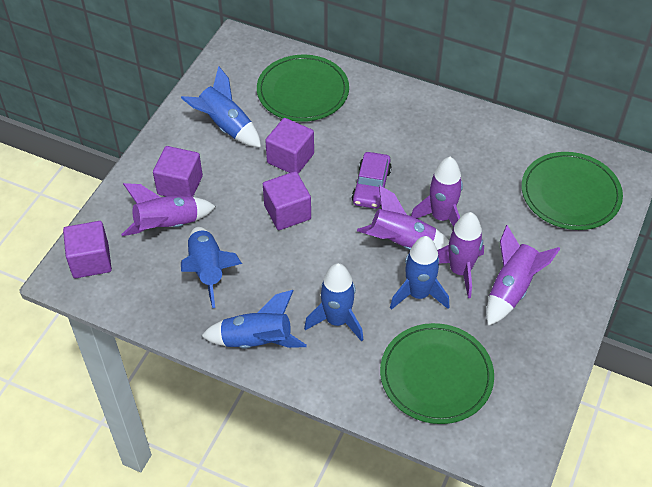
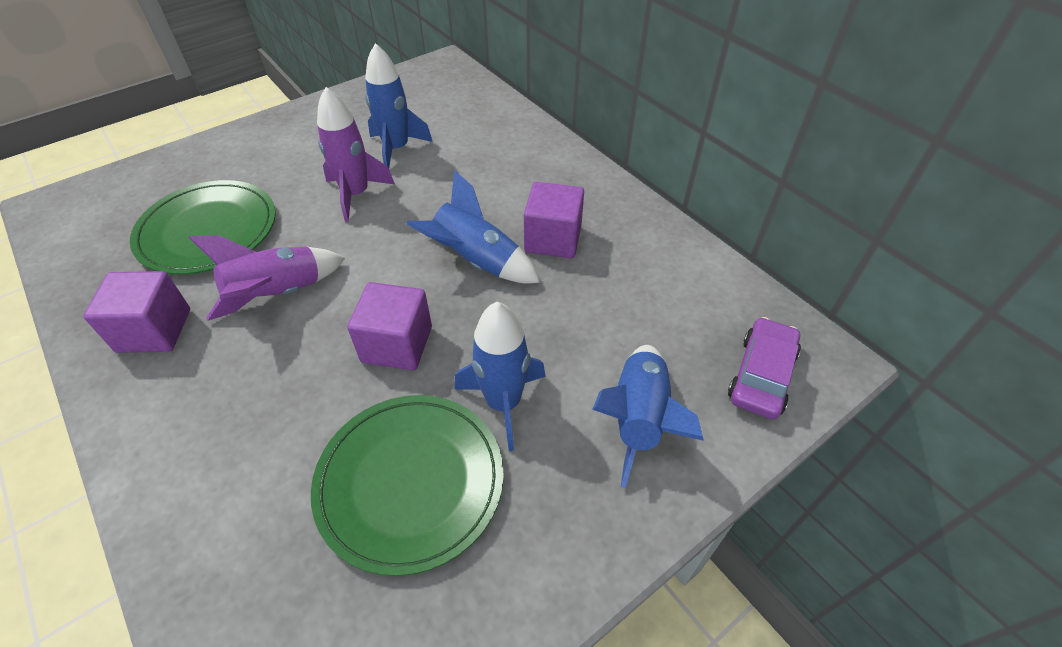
blue rocket: [181,66,261,147] [181,227,242,308] [202,290,307,349] [304,263,363,342] [390,236,449,310] = 5 -> [365,43,433,168] [406,170,540,284] [454,302,546,451] [592,345,704,488] = 4
green plate: [257,55,349,122] [380,323,494,424] [521,152,623,230] = 3 -> [130,180,276,275] [311,395,504,576] = 2
purple cube: [63,221,112,278] [153,146,203,197] [263,171,311,230] [265,118,314,174] = 4 -> [83,271,190,353] [347,282,432,371] [524,182,584,258] = 3
purple rocket: [121,183,216,236] [357,185,449,250] [411,157,463,227] [437,212,484,298] [486,225,561,326] = 5 -> [189,235,345,321] [317,87,395,222] = 2

